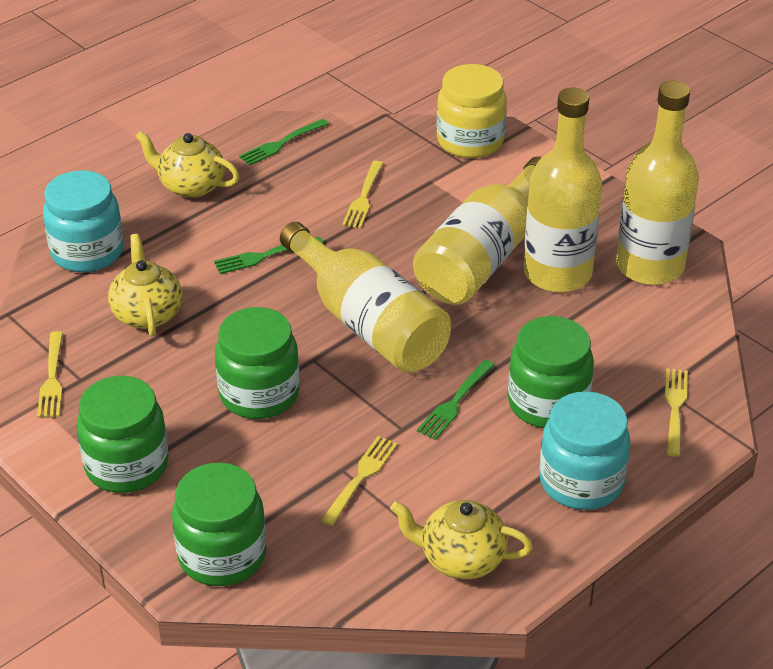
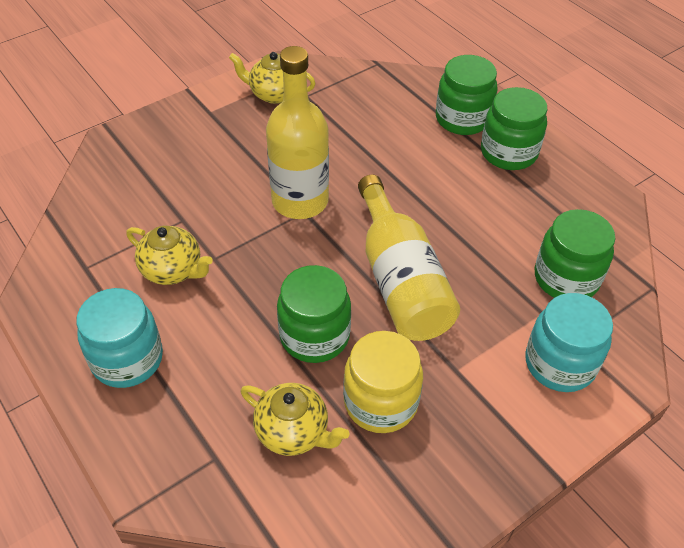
green fork: [214,237,323,274] [239,119,329,165] [417,360,495,440] = 3 -> none = 0
yellow bottle: [280,222,451,373] [413,156,542,305] [524,88,602,292] [616,81,699,285] = 4 -> [266,46,329,219] [358,175,460,341] = 2
yellow fork: [37,331,63,418] [321,436,398,526] [342,161,384,228] [665,368,688,457] = 4 -> none = 0

